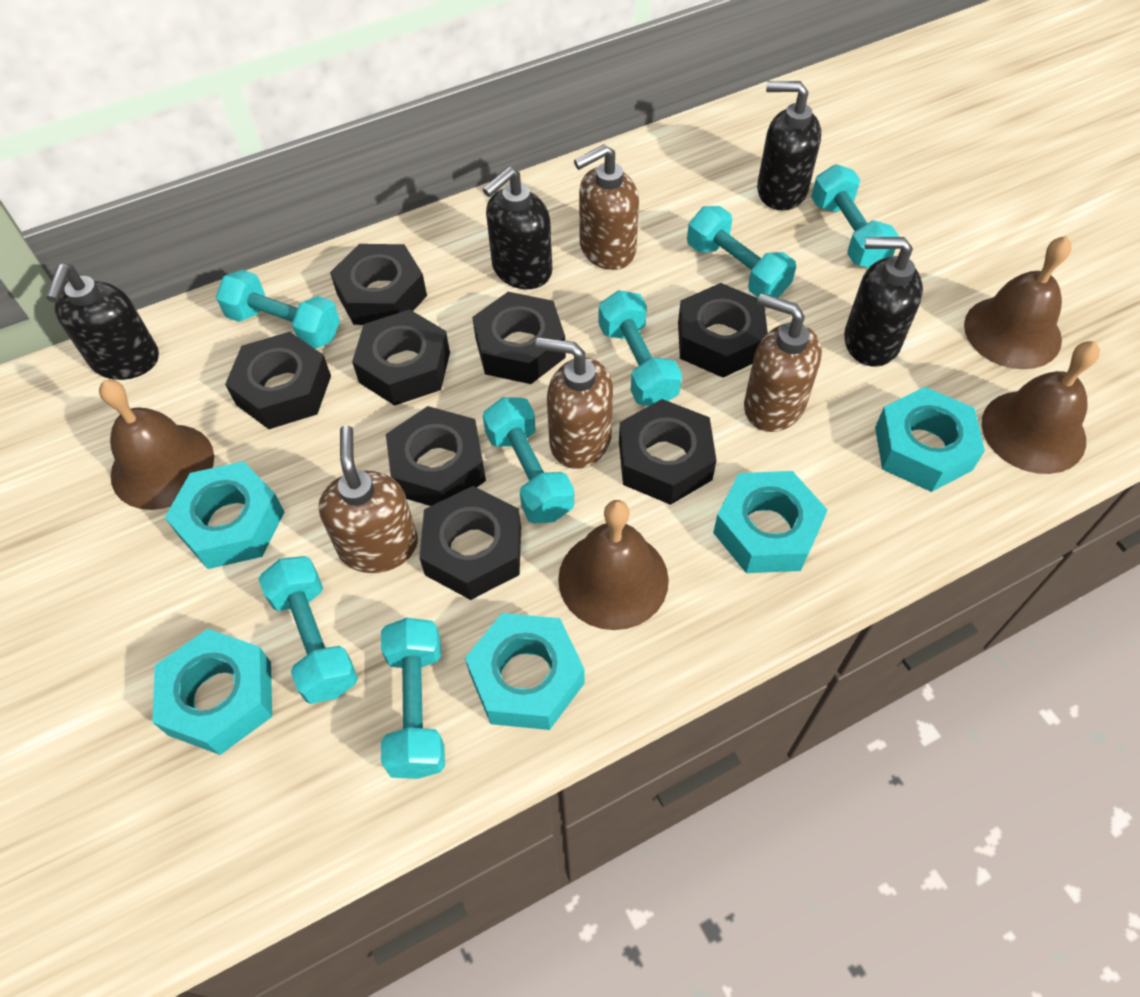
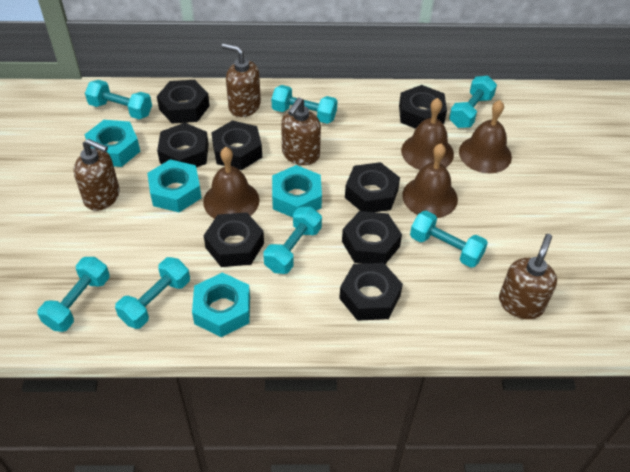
black soap dispenser: [46,264,159,380] [483,167,552,289] [757,81,821,211] [844,237,923,367] = 4 -> none = 0
turquoise nut: [152,629,272,755] [165,461,285,569] [465,613,585,730] [713,471,828,573] [875,387,985,492] = 5 -> [84,120,140,167] [147,159,202,212] [192,272,250,337] [272,165,322,217] = 4

